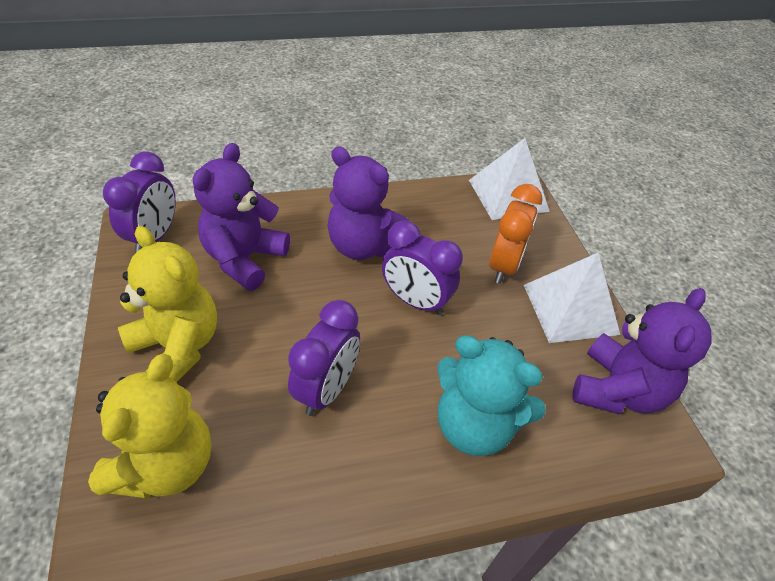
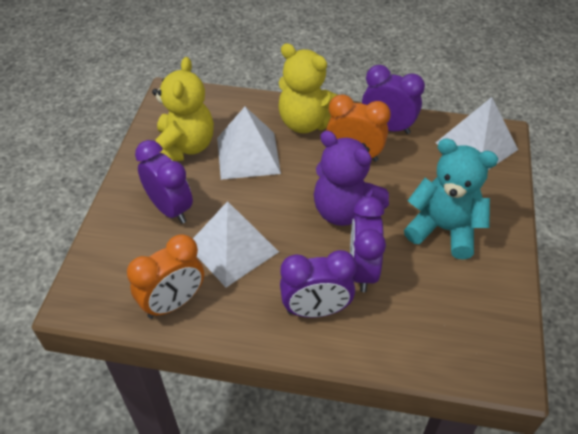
orange clock: [489,184,543,284] = 1 -> [127,234,204,318] [326,94,391,162] = 2
purple clock: [103,152,176,253] [288,300,360,416] [382,221,463,315] = 3 -> [135,140,193,223] [280,250,357,318] [350,196,386,292] [362,65,425,134] = 4
purple teddy bear: [193,143,290,291] [327,146,409,260] [573,288,711,414] = 3 -> [314,131,389,226] = 1
white pyramid: [469,138,550,220] [524,252,620,343] = 2 -> [193,201,279,287] [217,107,281,180] [436,97,518,170] = 3

